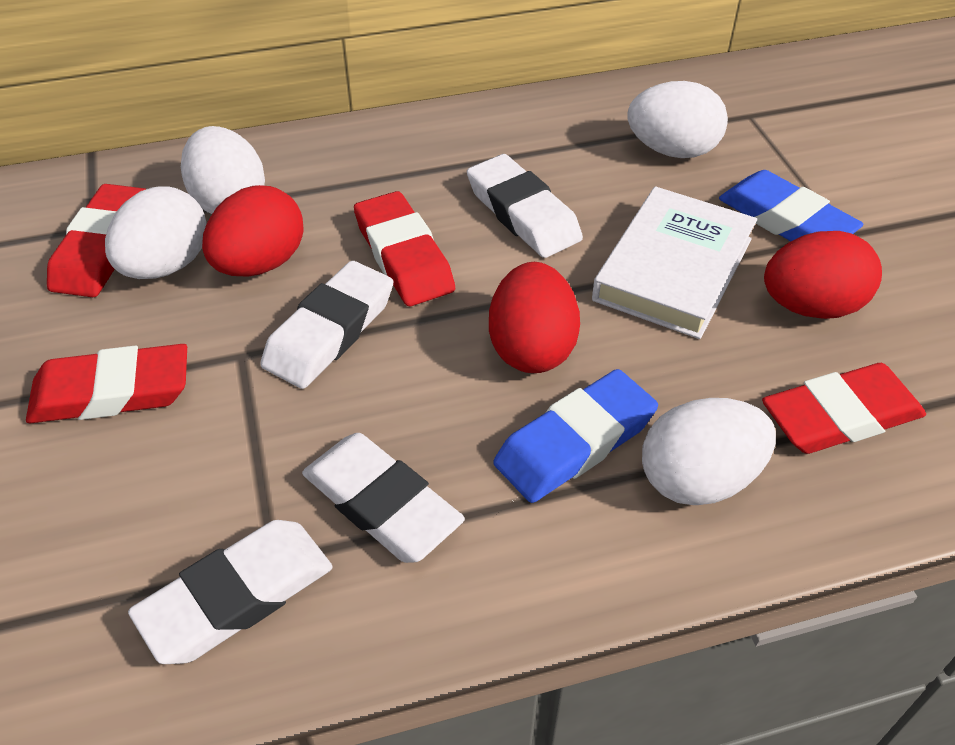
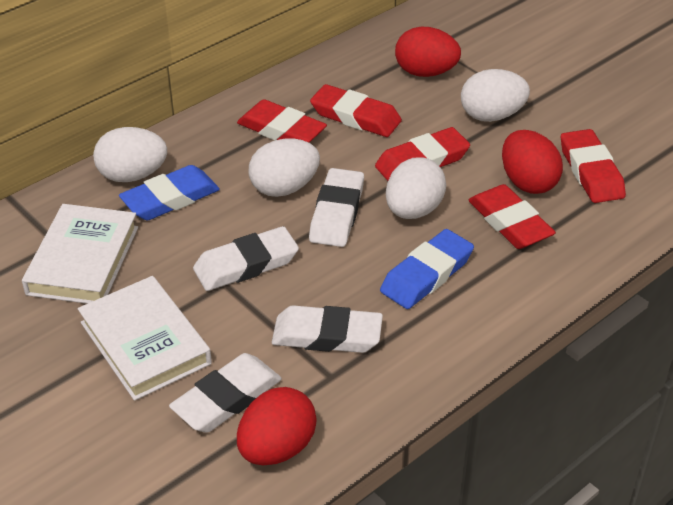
red eraser: [26,344,187,423] [47,184,146,297] [354,191,455,306] [762,363,926,454] = 4 -> [237,99,327,143] [310,84,402,137] [375,127,470,181] [469,184,556,249] [561,129,626,203] = 5
white book: [592,187,757,339] = 1 -> [22,204,138,304] [78,276,212,401] = 2

